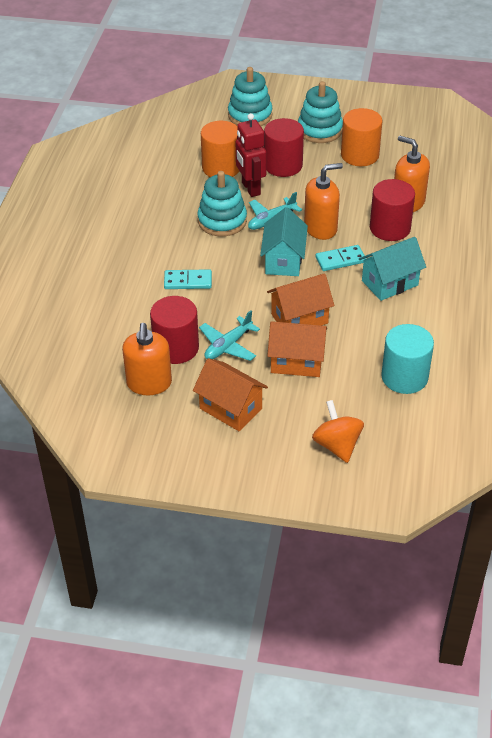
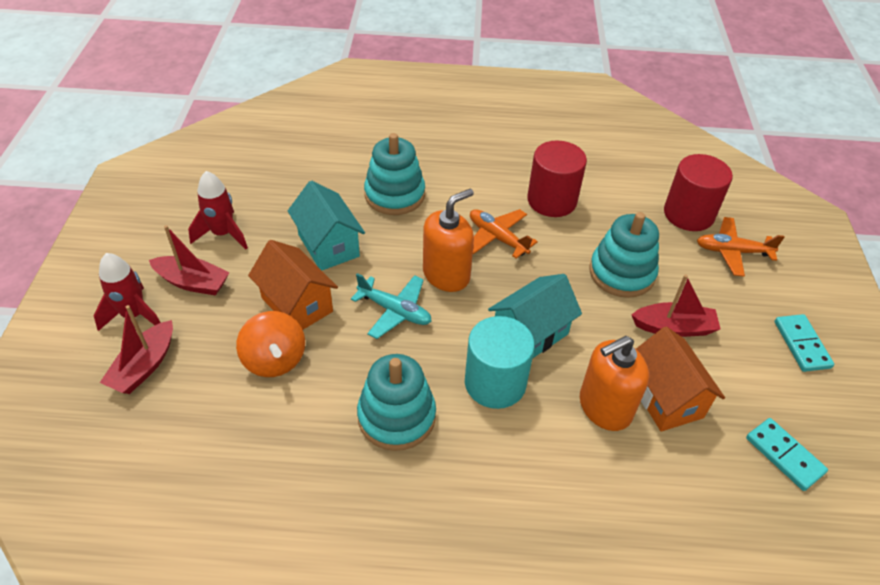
orange cylinder: [201,121,239,177] [341,108,383,166] = 2 -> none = 0
orange house: [193,358,268,431] [267,273,334,326] [267,321,327,377] = 3 -> [248,240,338,330] [636,326,725,431] = 2
orange plane: none = 0 -> [470,209,538,259] [697,217,785,277] = 2
orange soap dispenser: [122,323,172,395] [304,163,343,240] [394,136,430,212] = 3 -> [423,189,474,292] [580,336,649,431] = 2
red boat: none = 0 -> [100,305,173,394] [149,225,230,296] [632,274,721,337] = 3
red cylinder: [150,296,199,364] [264,118,304,177] [370,179,415,241] = 3 -> [527,141,587,217] [664,154,733,231] = 2
red robot: [236,113,267,197] = 1 -> none = 0
red rocket: none = 0 -> [93,253,161,331] [188,171,248,250] = 2
turquoise plane: [199,310,260,361] [248,192,302,230] = 2 -> [351,273,432,339] = 1

